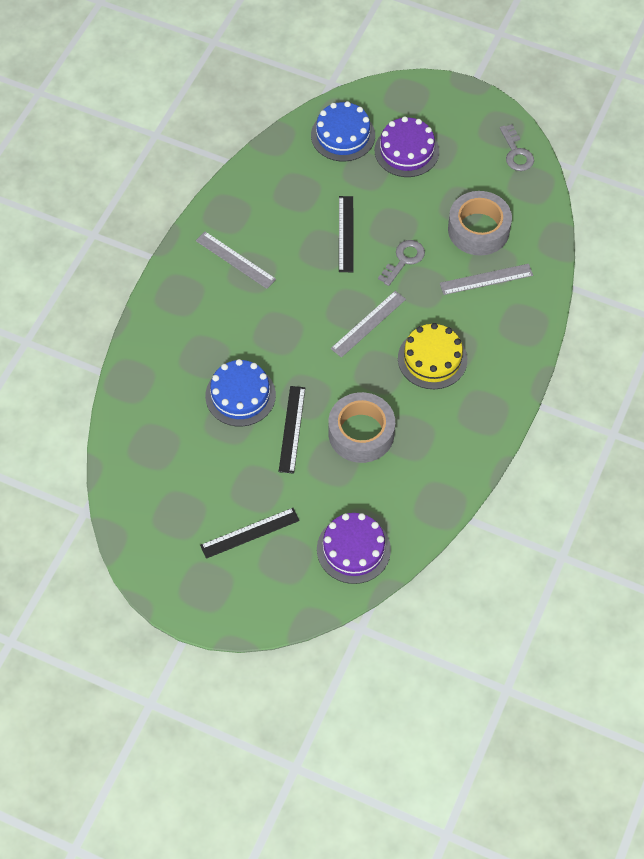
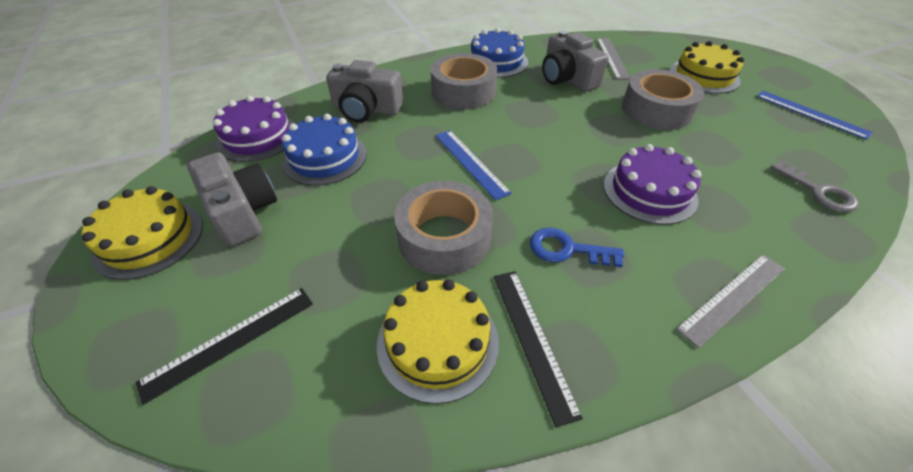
black ruler: [200,508,300,559] [279,386,305,474] [339,196,354,272] = 3 -> [135,288,313,405] [494,271,583,427] = 2
blue key: none = 0 -> [530,228,624,267] = 1
blue ruler: none = 0 -> [435,130,512,200] [756,91,873,140] = 2
grey camera: none = 0 -> [187,152,277,246] [326,60,403,123] [542,30,609,92] = 3
grey key: [378,240,425,286] [500,124,534,171] = 2 -> [770,160,859,213] = 1
grey ruler: [196,232,276,289] [331,291,406,358] [440,264,533,295] = 3 -> [597,38,631,79] [676,254,785,348] = 2
grey tape: [328,392,395,463] [448,191,512,256] = 2 -> [394,181,493,275] [431,53,497,109] [622,69,704,130] = 3
yellow cake: [398,323,467,389] = 1 -> [82,186,203,280] [377,279,499,404] [669,41,744,94] = 3

